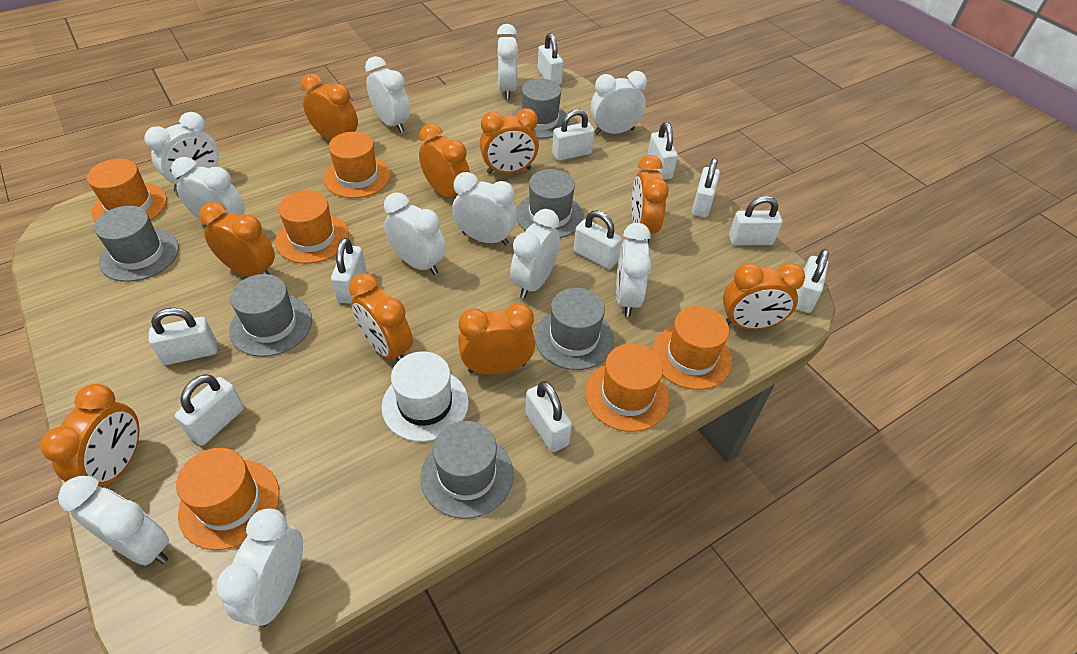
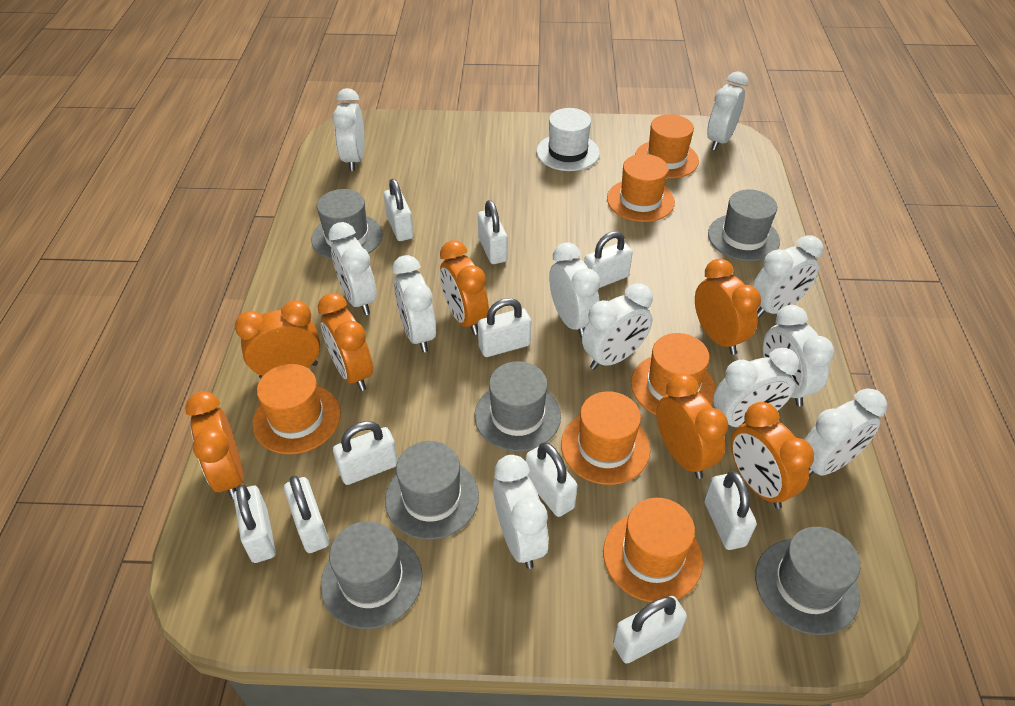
orange clock: [40,384,140,487] [199,202,275,277] [301,73,358,141] [349,273,413,361] [419,124,470,198] [458,303,535,375] [480,108,539,174] [632,155,669,243] [723,263,805,330] = 9 -> [185,391,244,499] [235,300,320,379] [318,293,373,391] [440,240,489,335] [656,373,728,479] [695,259,761,355] [731,402,814,509] = 7
white padlock: [149,308,217,365] [175,374,244,446] [331,238,367,304] [526,381,572,452] [538,33,563,85] [552,109,595,161] [574,210,622,269] [647,122,678,180] [692,158,720,218] [729,196,782,245] [796,249,829,313] = 11 -> [233,484,276,563] [284,476,329,553] [333,421,398,485] [384,179,414,241] [478,200,507,264] [478,298,531,357] [526,442,578,517] [584,231,633,288] [613,596,687,664] [704,471,757,550] = 10

